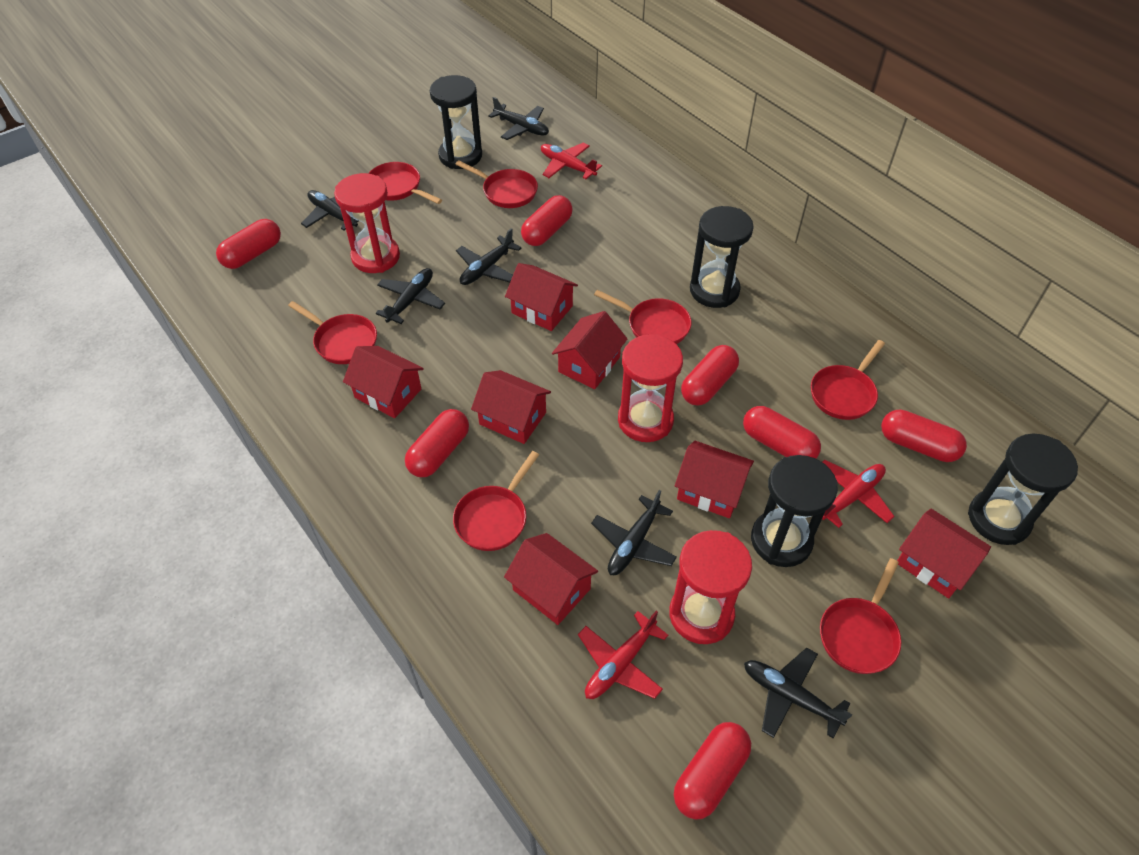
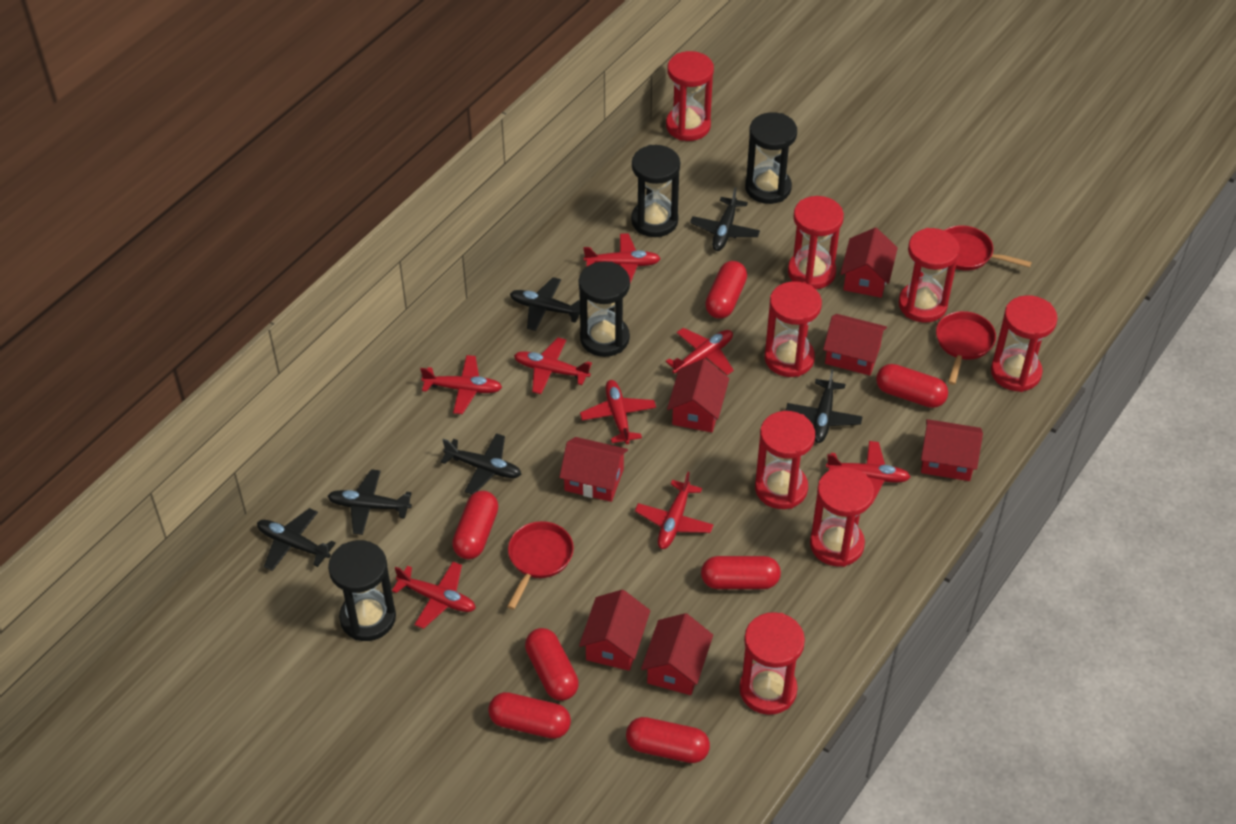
red hourglass: [334,173,400,273] [618,334,683,442] [669,530,752,644] = 3 -> [666,51,714,141] [739,612,805,715] [755,411,815,509] [765,281,822,377] [788,196,844,289] [810,467,874,567] [898,228,960,323] [991,295,1058,392] = 8
red pan: [288,301,377,364] [368,162,442,204] [453,451,539,551] [455,160,538,208] [594,290,692,344] [811,340,885,420] [820,558,901,674] = 7 -> [507,521,574,610] [936,311,996,385] [944,226,1032,270] = 3
red plane: [541,143,602,179] [578,611,668,699] [822,460,895,528] = 3 -> [392,562,476,629] [420,355,502,414] [514,338,592,394] [580,380,656,444] [583,234,661,283] [635,472,714,549] [666,328,734,375] [826,441,911,505] = 8

